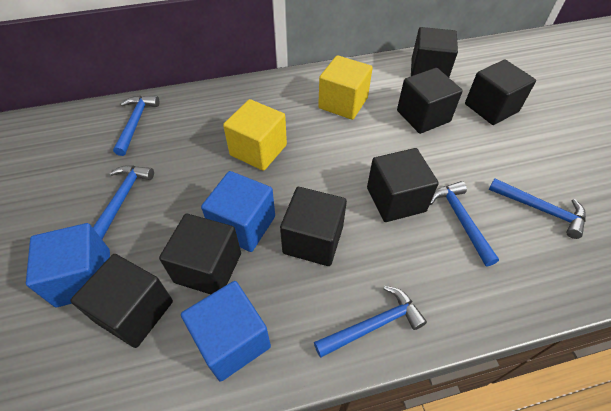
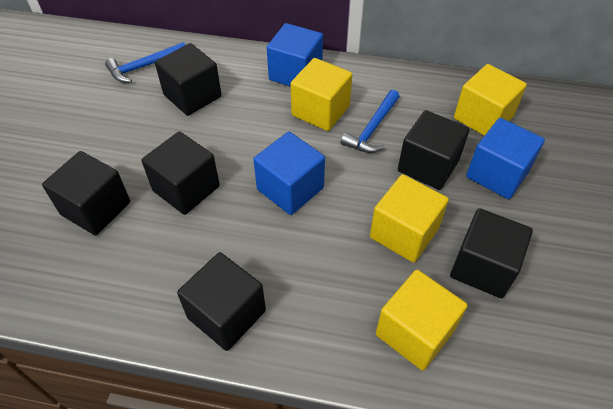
black cube: [70,254,173,348] [159,214,241,294] [280,187,347,266] [367,148,439,222] [397,68,463,134] [411,27,458,77] [465,60,536,125] = 7 -> [42,151,130,236] [142,131,220,215] [155,43,222,116] [177,252,266,351] [398,110,469,190] [450,208,533,298] = 6
blue hammer: [93,165,154,239] [113,96,159,156] [314,286,427,358] [430,181,499,267] [489,178,586,239] = 5 -> [105,42,185,83] [341,90,400,153] = 2
yellow cube: [223,99,287,171] [318,55,373,120] = 2 -> [291,58,352,131] [370,174,449,263] [376,270,467,371] [454,64,527,136] = 4

